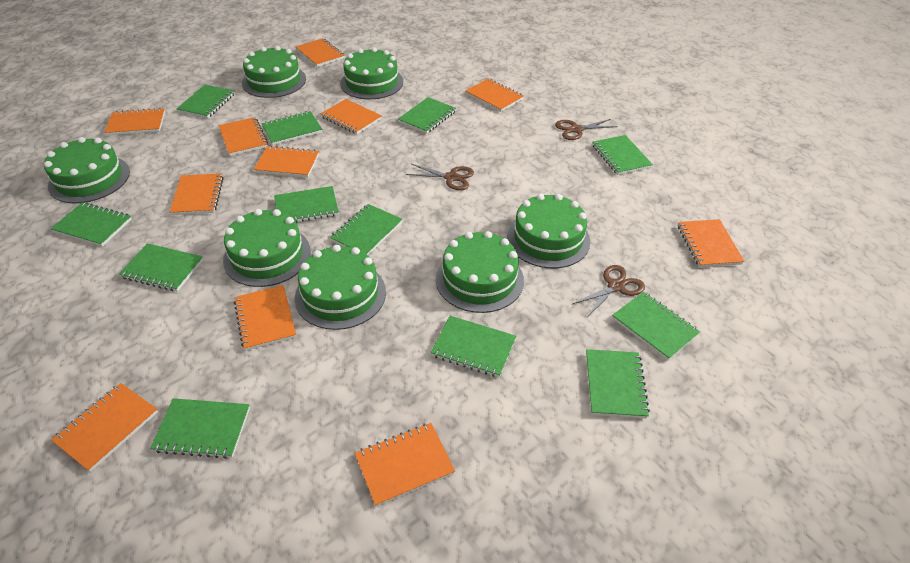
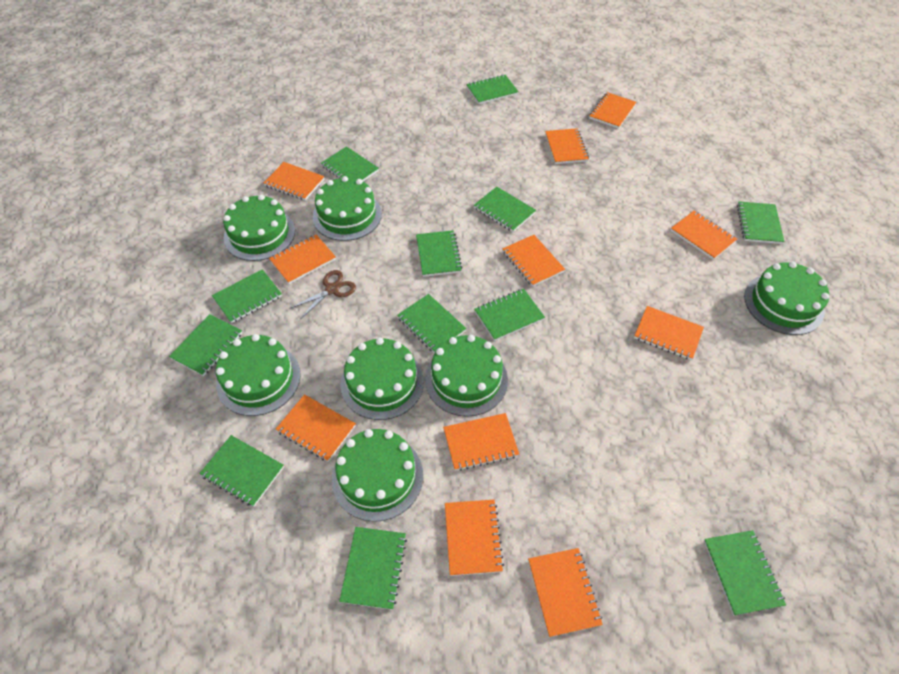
brown scissors: [406,164,474,190] [555,119,618,140] [573,265,645,317] = 3 -> [291,270,356,319] = 1

